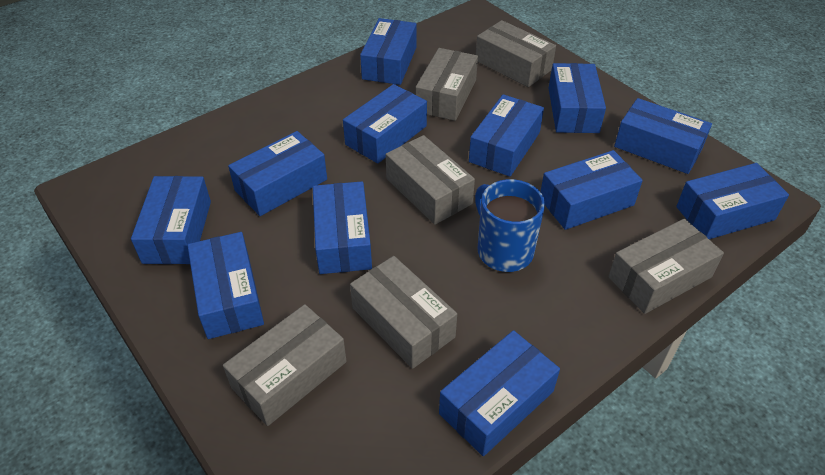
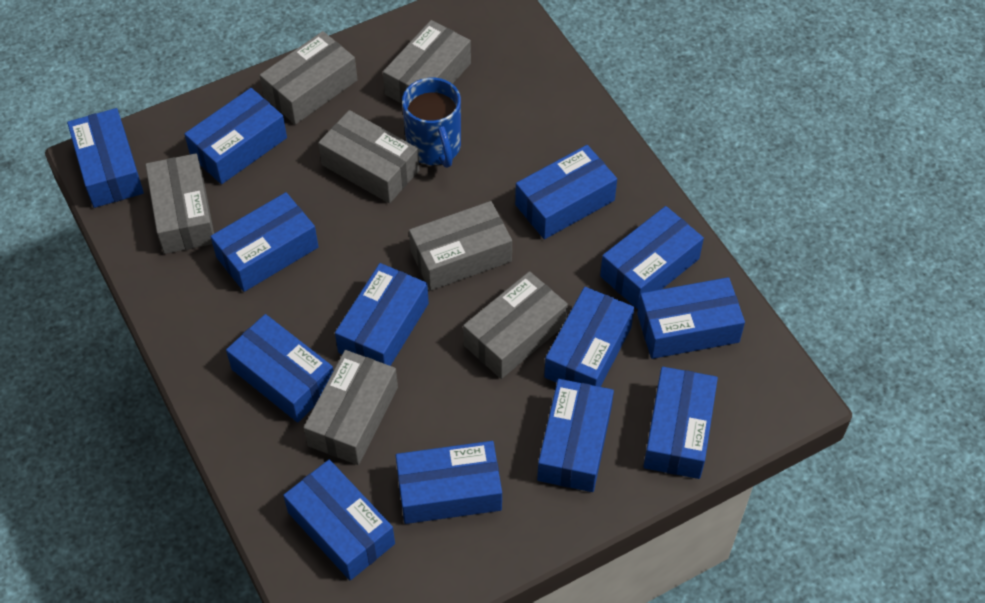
blue box: [131,176,211,264] [187,232,264,339] [228,131,327,216] [313,181,372,274] [343,84,427,163] [360,18,417,85] [439,330,560,456] [469,94,544,177] [540,150,643,230] [549,63,606,133] [614,98,712,174] [676,163,789,239] = 12 -> [67,108,144,208] [184,88,287,184] [211,192,319,292] [226,314,333,422] [283,460,395,581] [335,263,429,366] [396,441,502,524] [515,145,617,239] [537,379,614,492] [544,287,634,387] [600,206,704,309] [637,277,745,359] [643,367,718,479] = 13
grey box: [223,304,347,426] [350,256,457,369] [386,135,475,225] [416,48,478,121] [476,20,556,87] [608,219,724,314] = 6 -> [145,154,214,254] [260,31,357,125] [303,350,398,465] [318,110,419,203] [383,20,471,104] [409,201,512,291] [463,271,568,379] = 7

